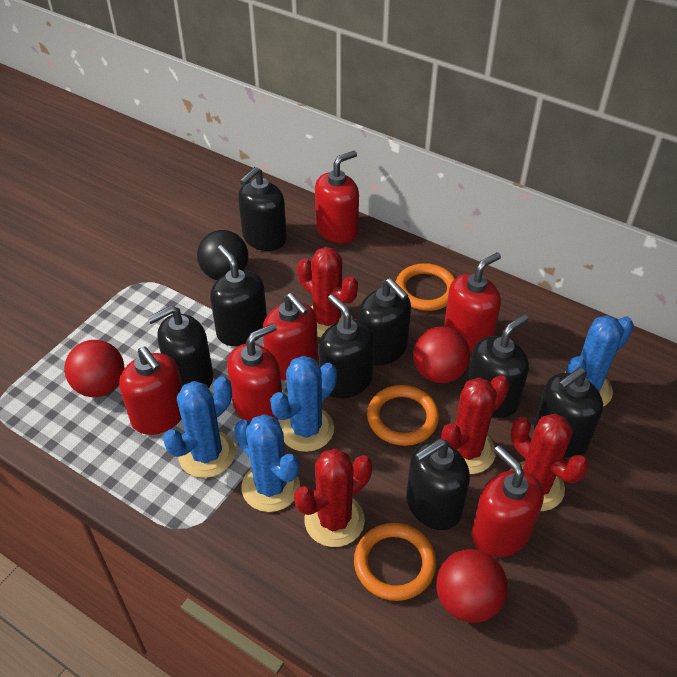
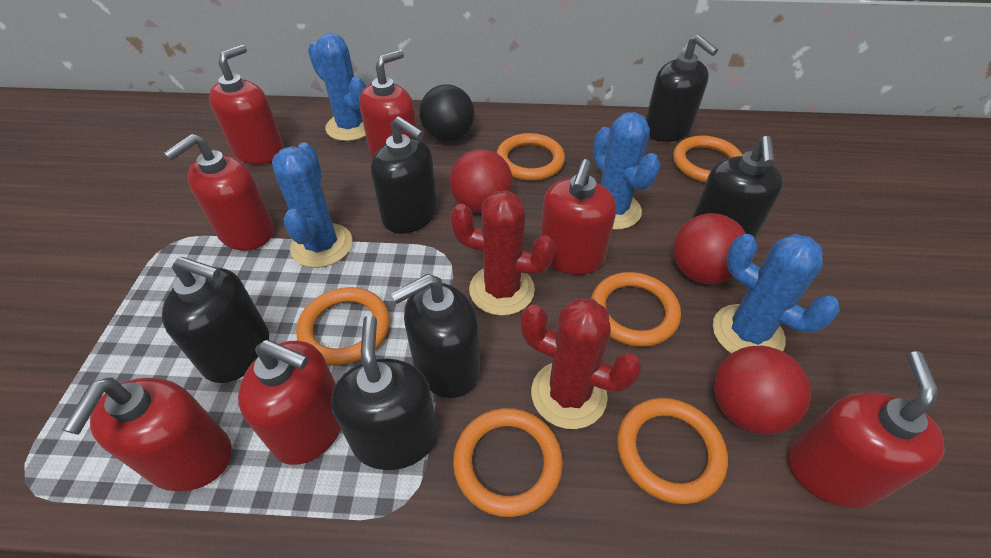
black soap dispenser: [147,305,213,388] [210,245,267,346] [238,167,287,251] [319,294,375,398] [358,278,411,365] [406,439,470,530] [467,314,529,418] [534,367,603,458] = 8 -> [162,257,269,383] [331,315,438,470] [371,116,437,234] [391,274,480,398] [646,35,718,142] [692,136,783,239] = 6
orange ring: [354,523,436,601] [367,385,439,446] [396,263,455,311] = 3 -> [296,287,390,365] [453,408,563,517] [496,133,565,181] [591,272,681,347] [617,398,728,504] [673,136,743,183] = 6
red cactus: [294,448,372,547] [297,247,358,337] [441,375,509,474] [509,414,589,511] = 4 -> [450,190,555,316] [520,298,642,429] = 2
red soap dispenser: [119,346,182,435] [227,323,282,422] [263,293,318,380] [315,151,359,243] [444,252,501,352] [472,445,544,557] = 6 -> [62,377,232,491] [164,134,274,251] [209,44,284,164] [238,340,341,465] [359,50,417,158] [540,159,616,275] [788,351,945,508] = 7

